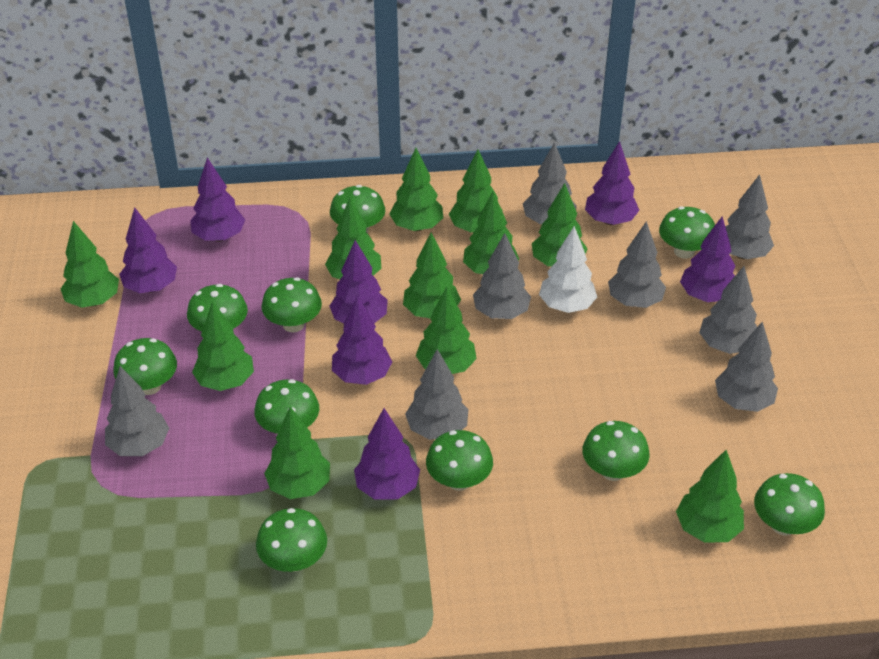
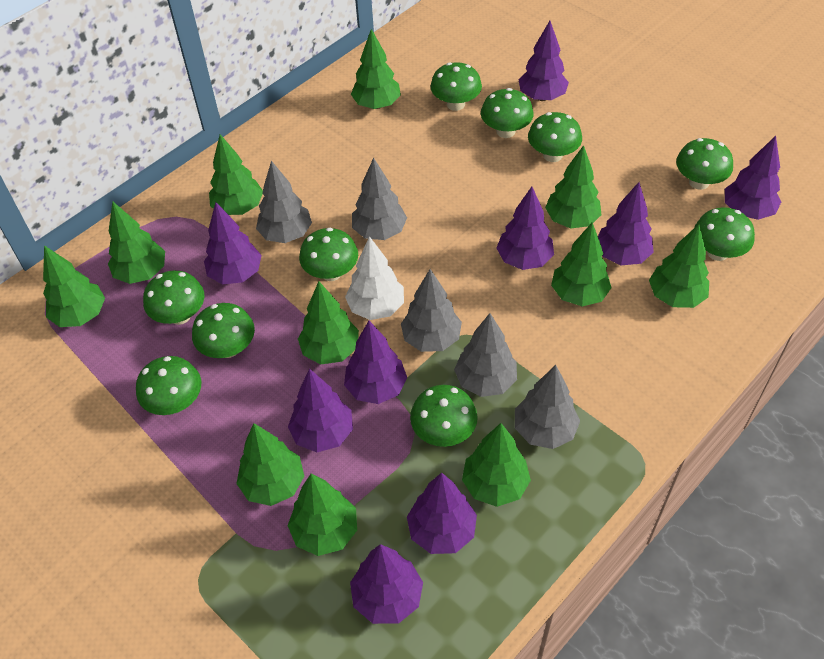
grey tree: [105,366,169,456] [405,349,468,440] [473,233,531,319] [523,142,577,224] [608,221,666,308] [699,266,757,354] [715,321,778,412] [725,174,774,259] = 8 -> [256,161,312,243] [352,158,407,240] [401,269,462,352] [454,313,517,397] [515,365,580,449] = 5
purple tree: [119,207,177,293] [190,157,245,242] [329,240,388,323] [332,295,392,385] [354,408,420,499] [585,141,639,225] [680,216,735,302] = 7 -> [204,202,262,285] [288,369,353,452] [344,321,407,404] [350,544,423,624] [407,473,477,554] [496,187,554,270] [519,21,569,101] [598,182,653,265] [725,136,781,220] = 9

